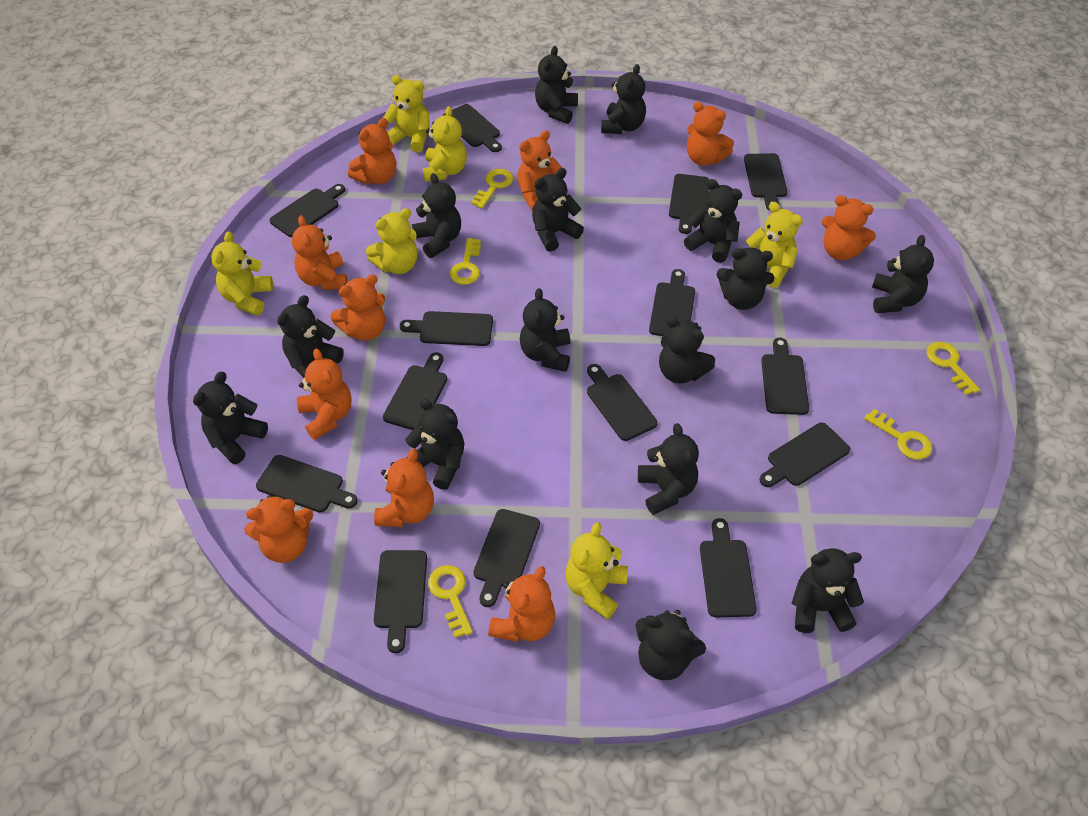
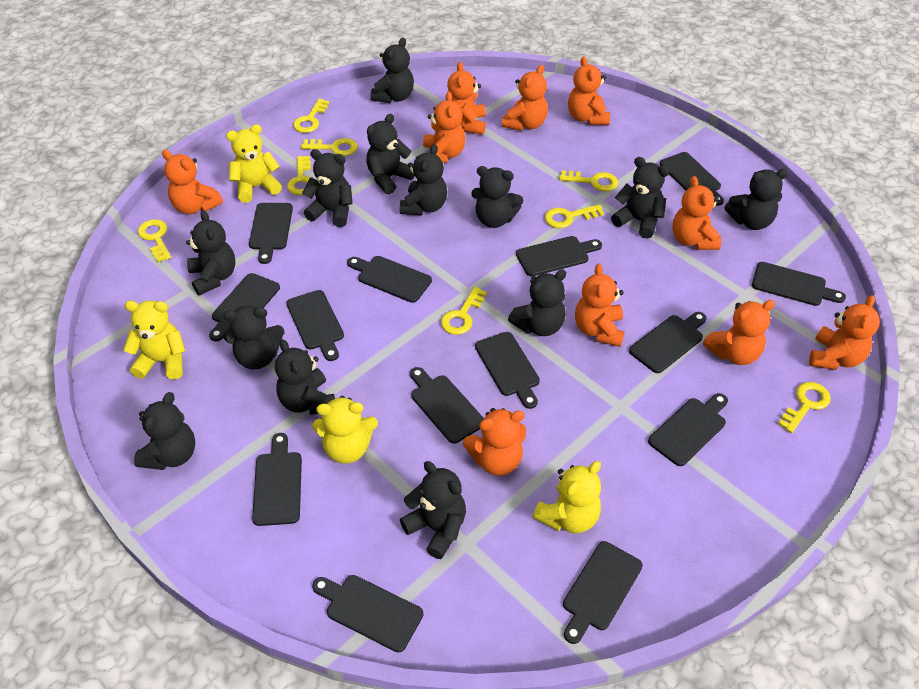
black teddy bear: [193,371,268,464] [277,295,344,378] [405,399,465,490] [412,173,461,258] [520,288,571,372] [532,168,584,252] [535,46,578,124] [601,64,646,134] [636,610,706,680] [638,423,699,515] [659,316,715,383] [684,179,742,263] [717,248,774,310] [792,548,864,633] [872,235,934,313] = 15 -> [134,392,195,470] [186,210,236,296] [223,305,284,369] [275,339,335,415] [302,149,353,227] [366,114,415,194] [370,38,414,103] [400,144,447,215] [400,461,466,559] [471,166,523,228] [508,269,566,336] [611,157,669,239] [725,169,788,230] = 13
yellow key: [428,565,473,638] [450,238,481,285] [471,169,513,209] [864,409,932,460] [927,342,980,395] = 5 -> [138,219,172,262] [287,156,311,195] [293,99,329,133] [301,138,358,156] [441,287,487,335] [545,204,604,228] [559,170,618,191] [778,382,831,433] = 8
yellow teddy bear: [211,231,273,316] [366,208,418,274] [383,75,429,153] [423,106,467,182] [565,522,628,619] [746,202,803,288] = 6 -> [123,301,185,379] [226,124,282,203] [312,396,378,464] [533,461,601,533] = 4

